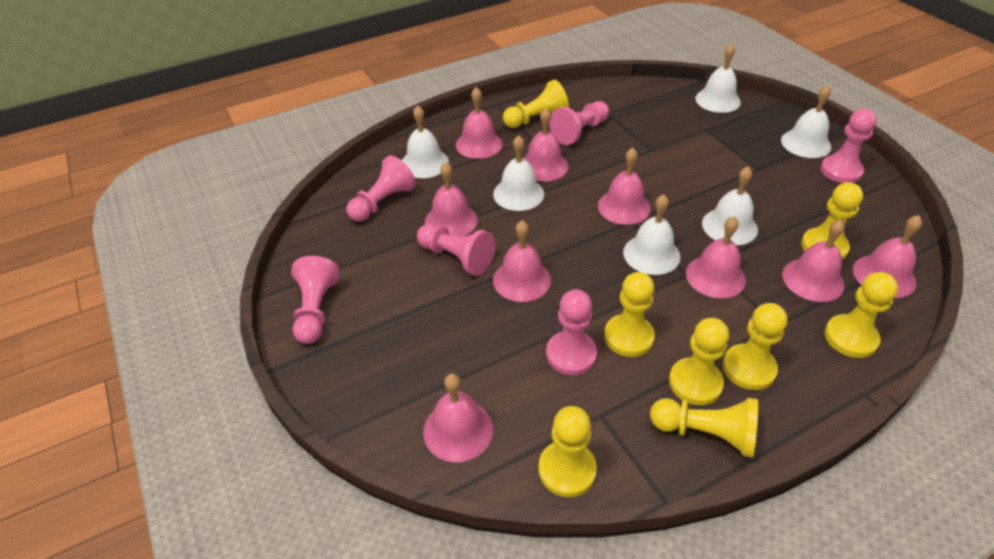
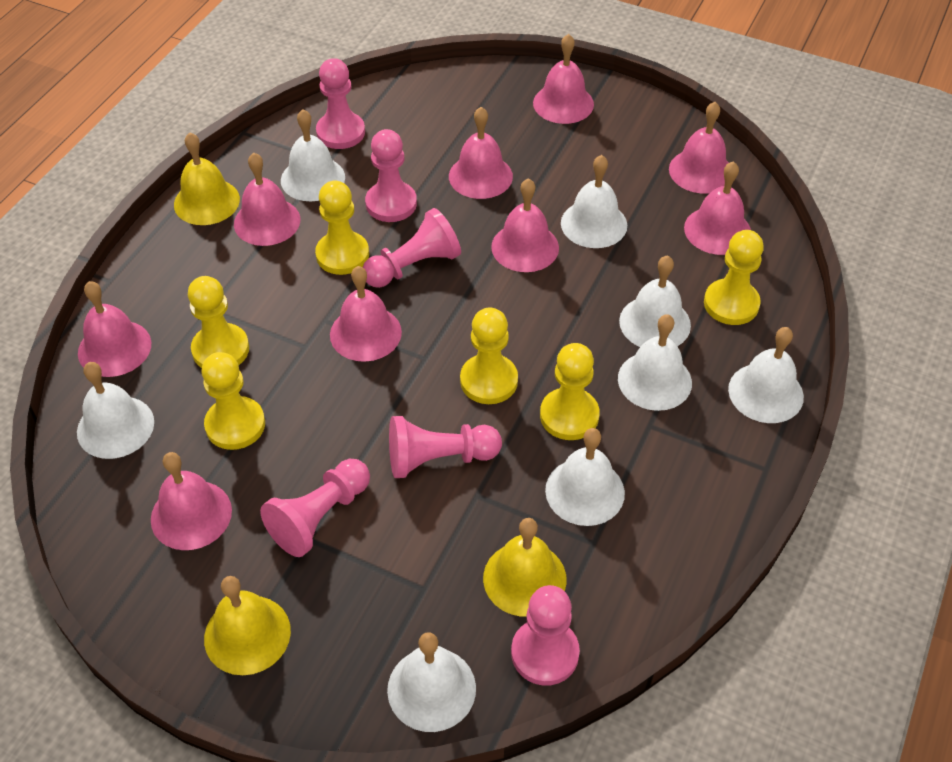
white bell: [402,105,449,178] [493,135,544,211] [623,194,681,275] [695,44,741,113] [702,167,758,245] [781,85,831,158] = 6 -> [77,362,154,459] [281,109,345,201] [387,632,476,732] [545,428,625,526] [561,155,627,248] [618,314,692,411] [619,255,691,347] [728,327,804,423] = 8
yellow bell: none = 0 -> [174,133,240,225] [204,576,291,675] [483,518,567,617] = 3
yellow pawn: [503,80,569,128] [538,406,597,497] [604,272,655,357] [650,398,758,457] [669,318,729,405] [723,303,788,390] [801,182,863,260] [825,272,898,358] = 8 -> [188,276,249,368] [201,352,265,450] [315,181,369,275] [460,307,518,404] [540,343,600,440] [704,230,764,325] = 6

